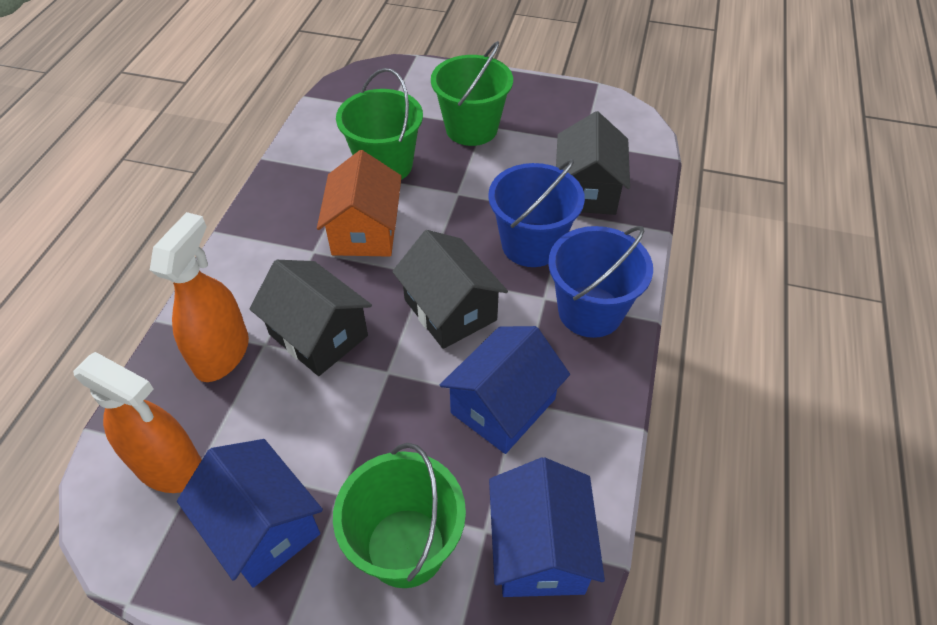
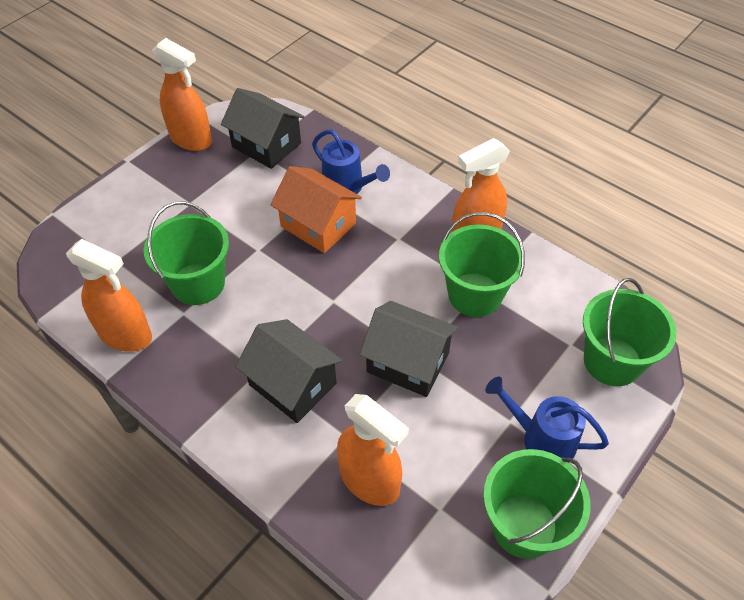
blue bucket: [488,159,585,267] [548,226,653,338] = 2 -> none = 0
blue house: [177,439,323,588] [440,326,570,454] [489,457,605,597] = 3 -> none = 0
blue watering can: none = 0 -> [312,129,390,194] [485,377,609,463] = 2
green bucket: [333,443,466,588] [336,68,423,180] [431,41,513,146] = 3 -> [144,201,229,305] [439,212,525,317] [483,449,591,559] [583,278,677,386] = 4
orange spray bottle: [73,352,202,493] [150,212,249,382] = 2 -> [66,239,152,352] [152,38,212,151] [337,394,409,506] [452,138,510,232] = 4

